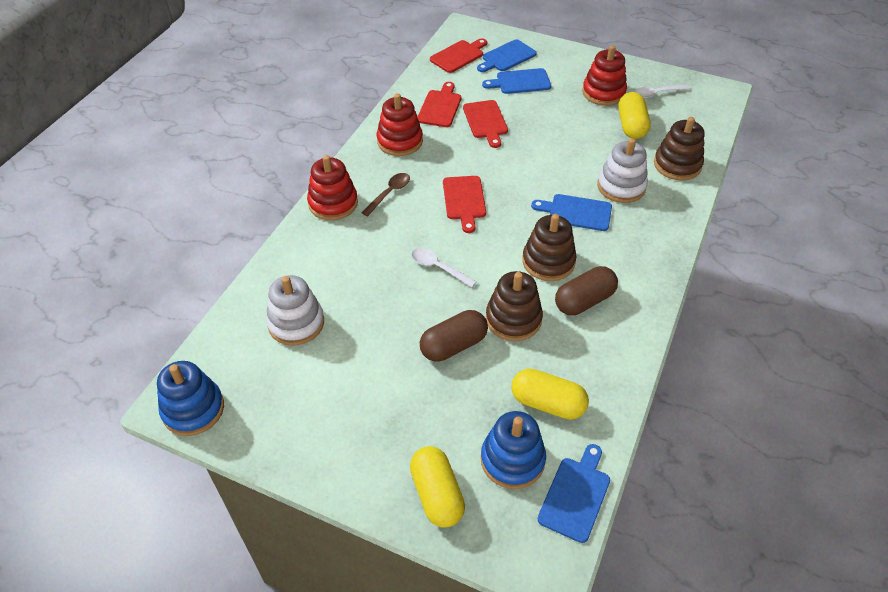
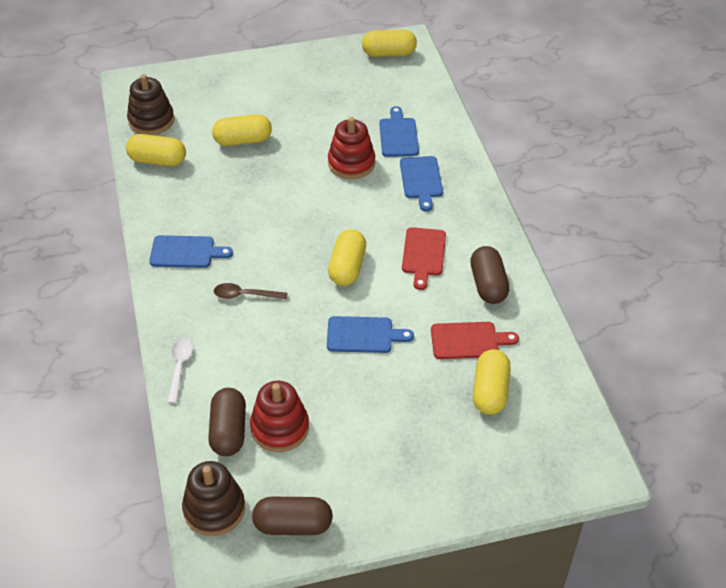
blue stacking toy: [157,361,224,436] [481,411,546,489] = 2 -> none = 0
brown capsule: [420,310,488,362] [555,266,618,315] = 2 -> [208,388,246,456] [252,497,333,535] [470,246,509,304] = 3
brown stacking toy: [486,271,543,341] [522,214,576,281] [654,117,705,180] = 3 -> [127,74,174,135] [182,461,245,536] = 2
red cutting board: [417,82,461,127] [430,39,487,73] [443,176,486,233] [463,100,508,148] = 4 -> [402,227,446,290] [431,322,519,359] = 2
red stacking toy: [307,155,358,220] [377,93,423,156] [582,45,627,106] = 3 -> [250,381,309,452] [328,117,375,179] = 2
white spoon: [412,248,477,287] [634,84,690,98] = 2 -> [167,338,193,404] = 1
white stacking toy: [266,275,324,346] [597,138,648,203] = 2 -> none = 0
yellow capsule: [410,446,465,528] [511,369,589,420] [618,92,650,139] = 3 -> [126,134,186,166] [212,114,272,146] [328,229,366,286] [362,29,417,57] [473,349,511,415] = 5

